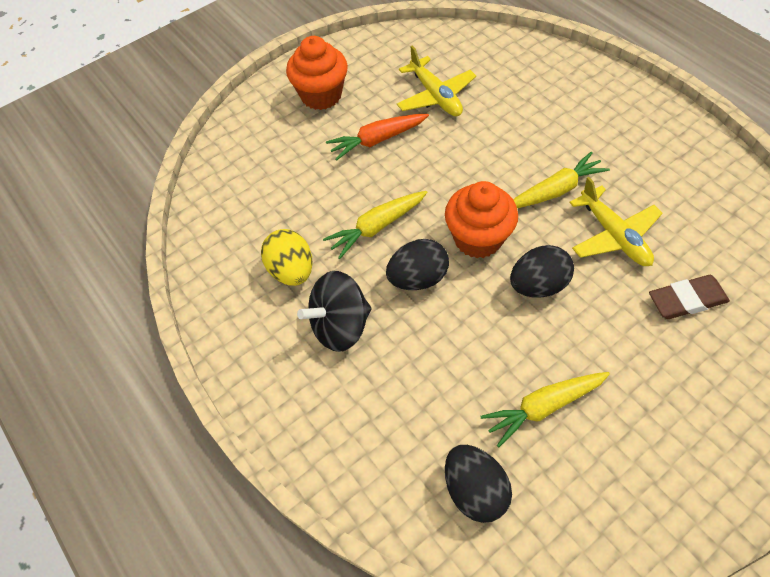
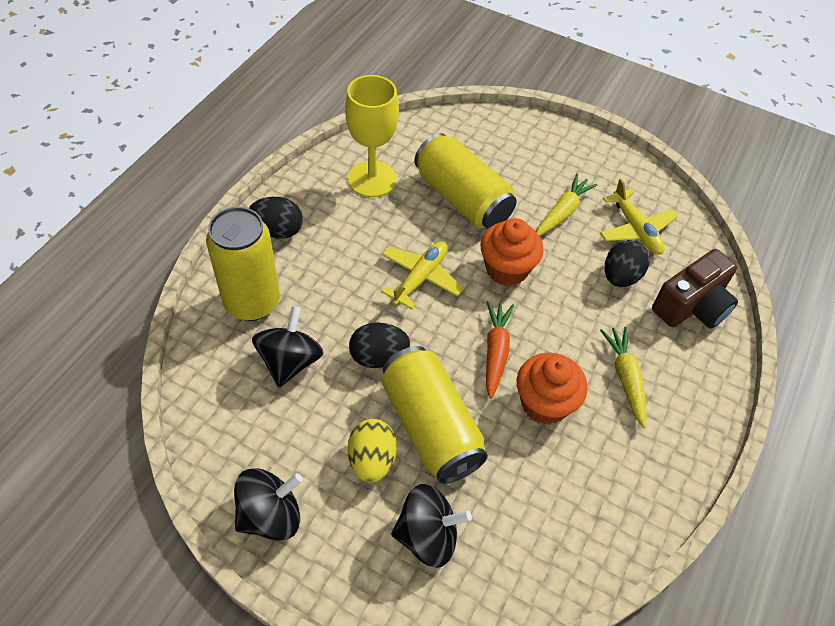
black spinning top: [297,271,372,352] = 1 -> [234,468,303,541] [252,306,324,387] [391,484,472,568] = 3
brown camera: none = 0 -> [652,249,738,329] = 1
brown eraser: [649,275,730,319] = 1 -> none = 0
yellow can: none = 0 -> [206,207,280,321] [381,346,488,484] [414,133,517,229] = 3
yellow carrot: [323,191,427,259] [480,372,610,447] [513,152,610,208] = 3 -> [536,174,598,236] [600,327,646,428] = 2
yellow goblet: none = 0 -> [345,75,399,197] = 1

